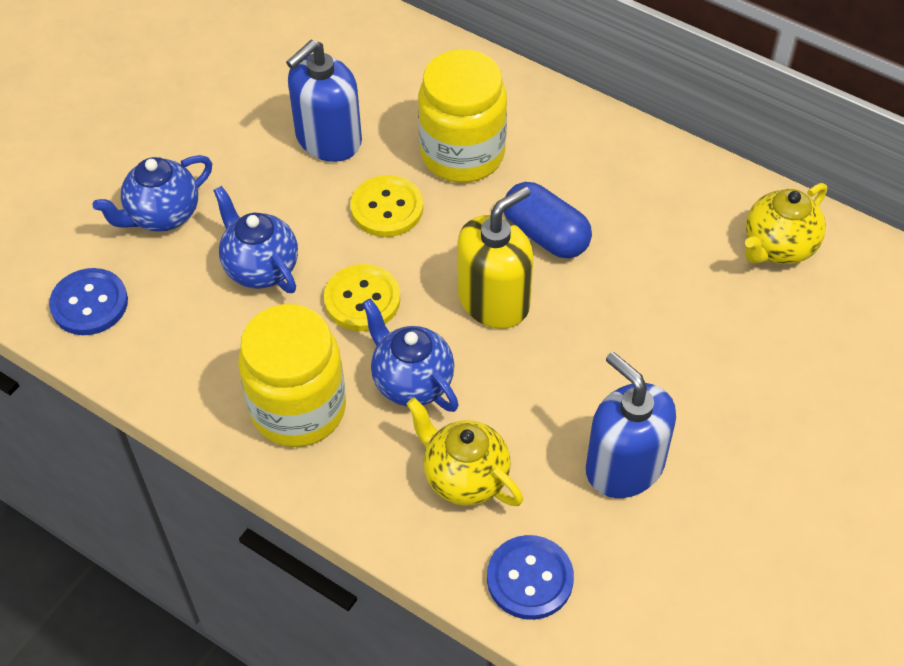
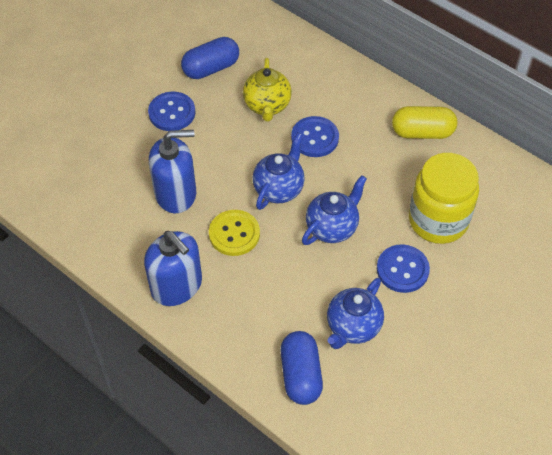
blue button: [49,268,128,335] [487,535,574,620] = 2 -> [148,92,195,131] [291,116,339,157] [377,244,430,293] = 3
blue capsule: [504,182,592,258] = 1 -> [181,37,239,79] [280,331,323,405] = 2
yellow button: [324,264,400,331] [350,175,423,237] = 2 -> [209,210,260,256] = 1
yellow capsule: none = 0 -> [392,106,457,139] = 1
yellow jar: [238,304,346,447] [418,49,507,183] = 2 -> [409,153,479,244] = 1
yellow soap dispenser: [457,186,533,329] = 1 -> none = 0
yellow teapot: [407,397,523,506] [745,183,827,264] = 2 -> [243,58,292,121] = 1

